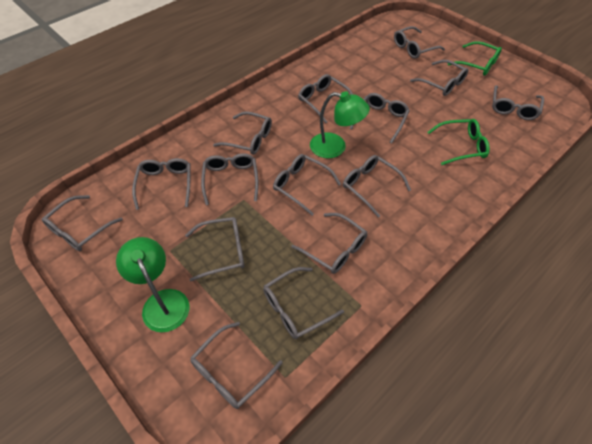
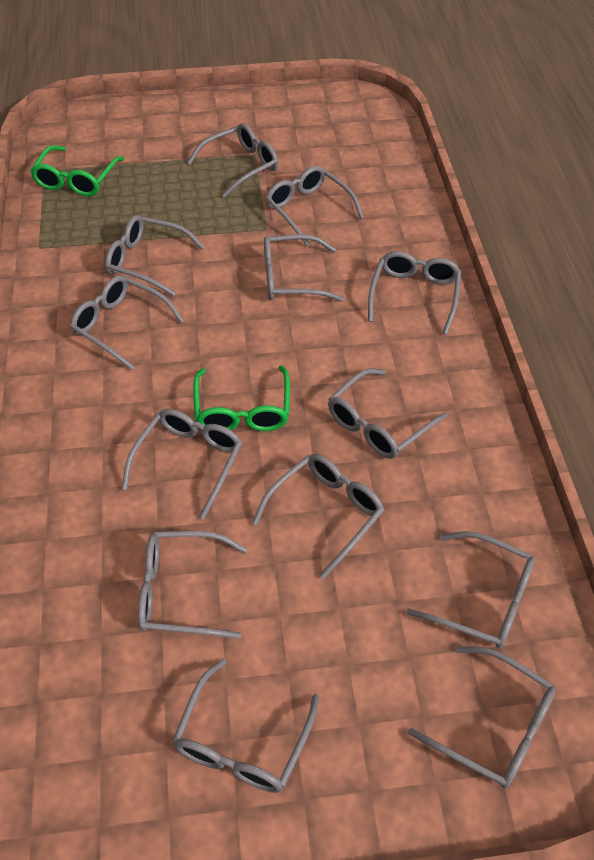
green lamp: [116,237,189,332] [310,91,370,158] = 2 -> none = 0
grey glasses: [42,195,123,251] [132,158,190,210] [185,217,245,281] [190,322,282,409] [201,153,259,205] [213,111,272,155] [263,267,344,339] [273,154,341,216] [291,213,367,274] [298,74,353,123] [343,155,411,218] [350,93,410,144] [394,26,445,59] [410,60,468,96] [492,85,544,120] = 15 -> [70,275,184,371] [105,215,205,296] [122,409,242,519] [138,531,247,639] [172,659,319,793] [187,123,278,198] [252,454,384,579] [264,234,344,302] [265,166,364,246] [328,369,447,459] [368,251,461,335] [406,531,535,648] [408,646,556,789] = 13

